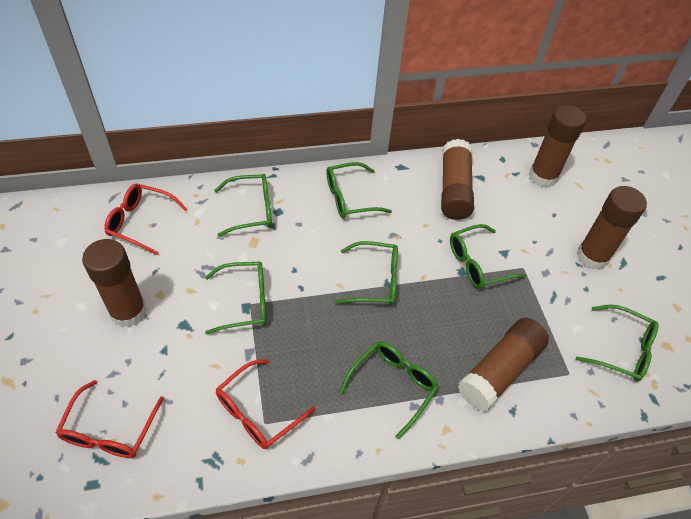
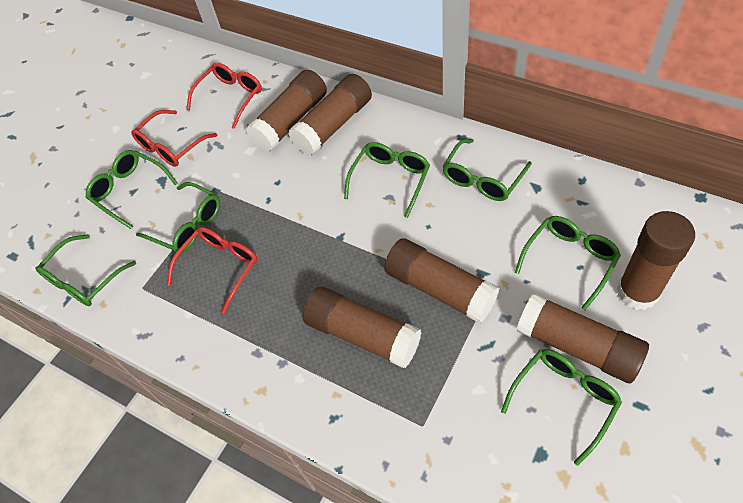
brown glue stick: [82,239,147,327] [441,139,474,220] [458,318,549,412] [529,105,586,187] [577,186,647,270] = 5 -> [246,70,327,152] [288,74,372,155] [302,287,422,368] [384,238,499,323] [516,293,649,383] [617,211,695,310] = 6

